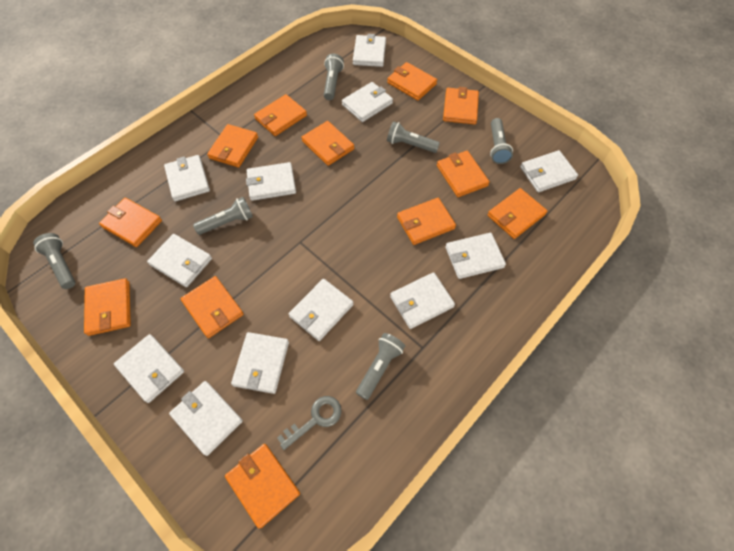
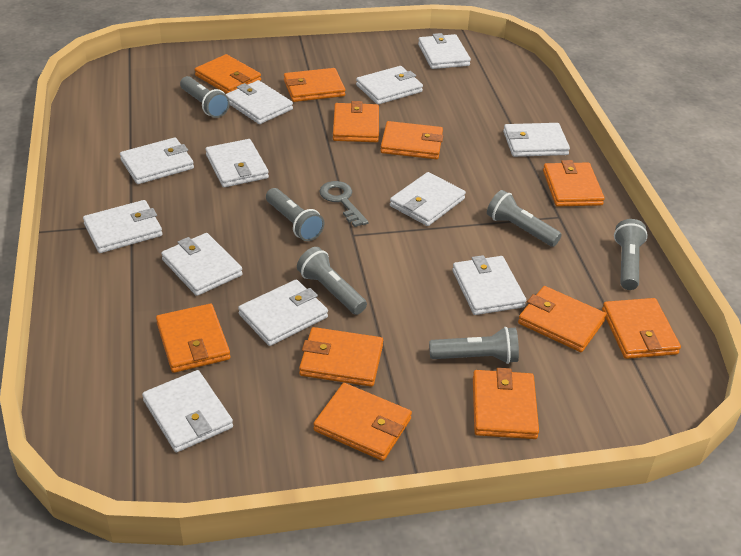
orange wallet: [84,278,131,336] [99,198,162,247] [180,276,244,338] [207,124,258,168] [225,444,300,529] [254,94,307,136] [301,121,354,166] [387,62,437,101] [397,198,456,245] [437,151,490,197] [443,87,479,125] [487,188,547,239] = 12 -> [156,304,230,373] [195,54,261,94] [284,68,345,102] [299,327,383,387] [313,383,412,461] [333,101,379,142] [380,121,443,159] [473,368,539,439] [518,286,606,352] [543,160,605,207] [602,298,681,359] = 11

